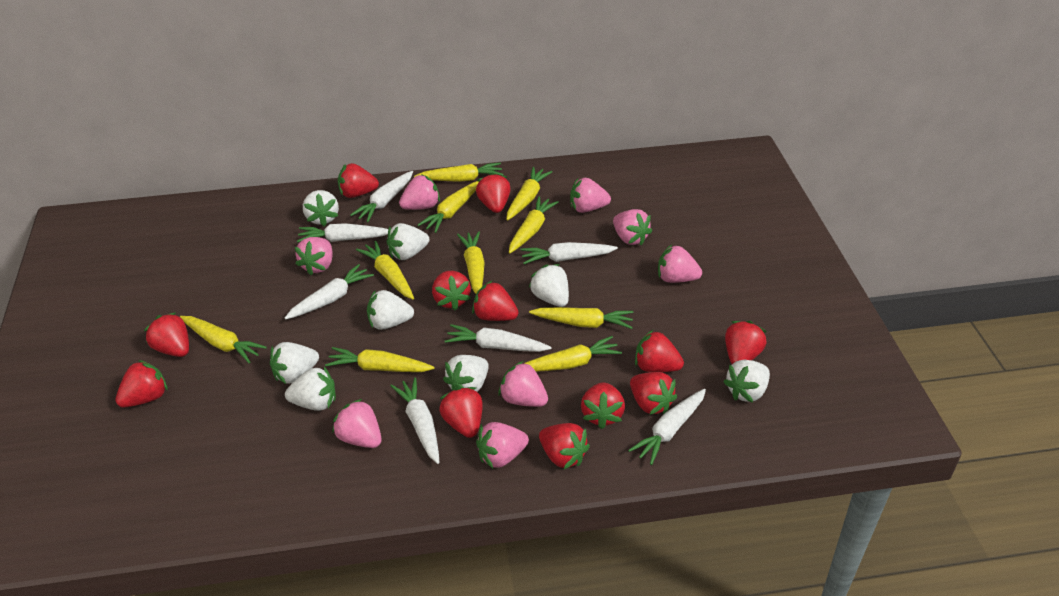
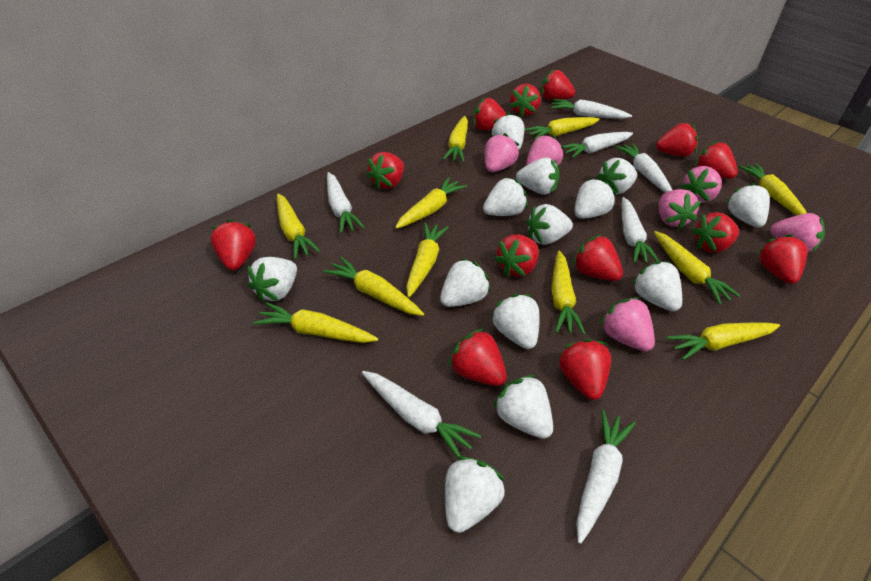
pink strawberry: [295,237,333,275] [332,399,381,448] [399,174,440,210] [476,422,529,468] [498,361,548,407] [570,178,611,213] [613,209,652,245] [658,245,702,283] = 8 -> [484,133,519,172] [526,135,564,166] [600,297,655,351] [659,189,701,229] [680,166,722,203] [770,213,825,253] = 6
red strawberry: [115,360,168,407] [144,312,189,357] [338,163,379,198] [432,271,471,311] [439,387,483,438] [472,281,518,321] [476,173,511,213] [539,423,590,469] [581,382,625,429] [630,372,677,415] [635,330,684,372] [725,321,767,364] = 12 -> [211,220,256,270] [366,152,404,189] [448,329,507,386] [473,98,506,130] [494,235,539,277] [510,84,541,116] [541,69,575,100] [558,339,611,400] [573,235,623,281] [656,123,698,157] [692,212,739,253] [695,141,738,179] [757,234,807,284] = 13
white strawberry: [270,342,319,384] [285,367,336,411] [303,190,339,227] [367,290,414,330] [386,223,429,260] [443,355,489,392] [529,264,569,307] [723,360,770,402] = 8 -> [247,257,297,302] [440,258,491,307] [445,456,505,533] [483,177,528,216] [491,113,524,151] [491,294,540,349] [493,375,553,439] [516,157,559,195] [526,204,573,245] [574,179,616,219] [596,158,637,195] [632,261,682,311] [726,183,770,228] = 13
yellow carrot: [180,316,267,363] [325,347,435,372] [356,241,414,299] [414,162,503,182] [418,181,479,233] [457,231,485,294] [506,167,552,220] [509,196,559,253] [524,336,622,372] [529,307,633,329] = 10 -> [253,302,378,343] [277,194,321,259] [323,257,424,316] [395,177,467,229] [406,222,449,297] [443,116,468,163] [524,117,600,140] [551,251,586,334] [654,231,741,304] [666,323,780,360] [738,163,807,215] = 11

